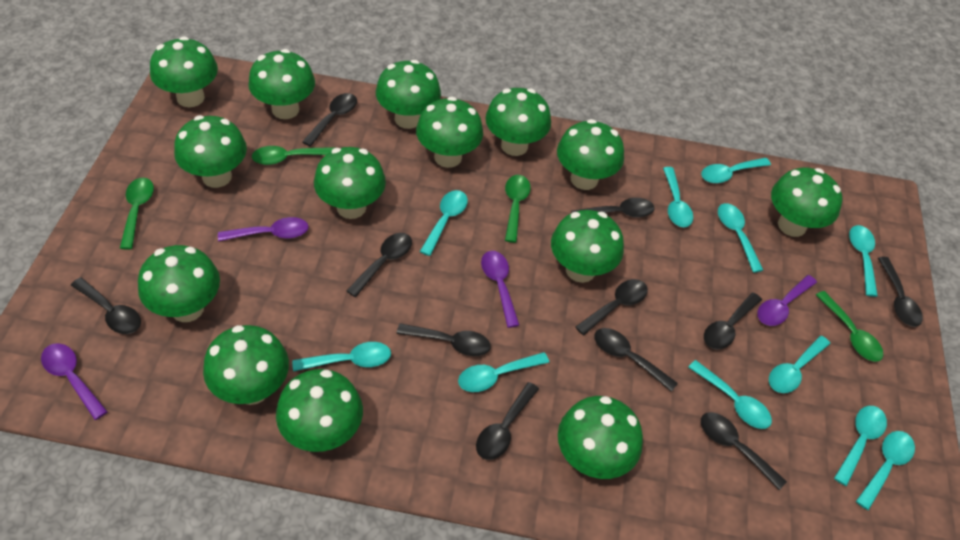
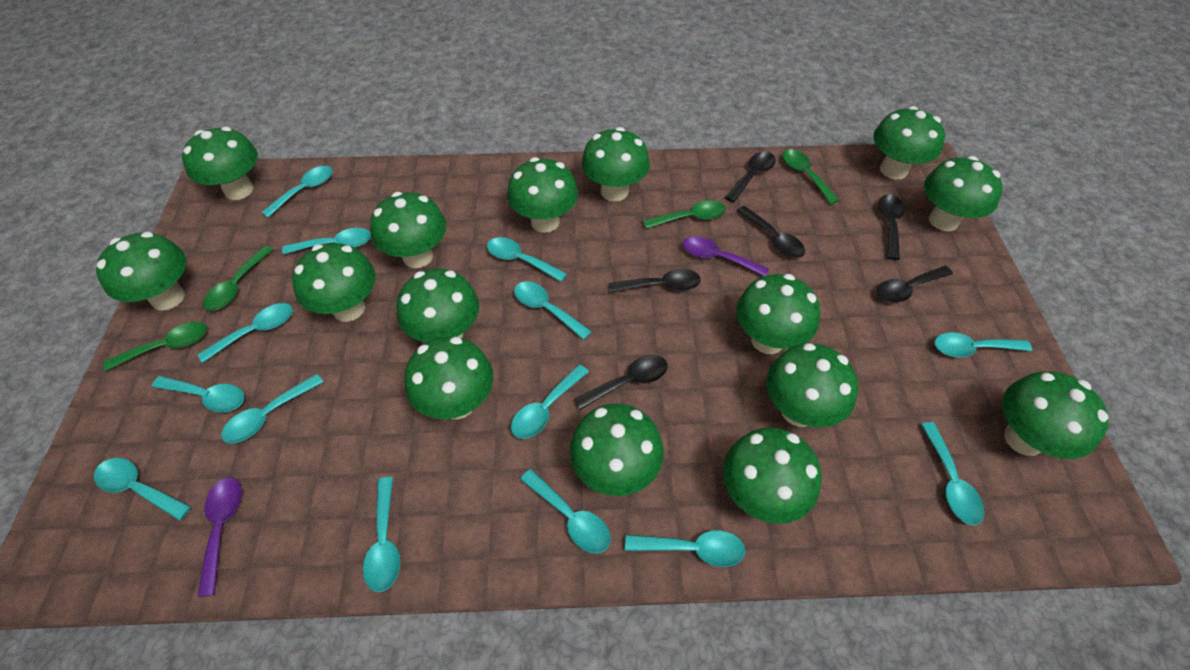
black spoon: [71,277,141,334] [302,93,357,147] [347,233,412,297] [396,323,491,356] [476,382,539,460] [571,198,654,217] [575,279,648,335] [594,328,678,392] [701,412,787,490] [704,293,762,350] [878,257,923,327] = 11 -> [574,355,668,410] [609,269,701,293] [725,152,776,203] [737,206,805,258] [877,266,953,303] [878,194,905,260] = 6
green mushroom: [138,245,220,322] [150,36,218,107] [174,115,247,188] [203,325,289,405] [248,49,315,119] [276,369,363,452] [314,147,386,219] [376,60,441,129] [416,97,483,168] [485,88,551,156] [551,210,624,283] [557,119,624,190] [558,396,643,479] [771,168,842,237] = 14 -> [96,232,186,311] [182,127,258,200] [292,243,376,322] [370,192,446,268] [396,269,479,342] [405,337,493,419] [507,157,578,233] [569,404,664,496] [581,127,650,202] [723,427,822,524] [736,274,820,354] [766,343,858,427] [873,106,945,179] [924,156,1003,231] [1002,372,1108,459] = 15
purple spoon: [41,343,108,420] [218,217,309,241] [481,251,519,328] [757,275,817,326] = 4 -> [197,477,242,597] [683,236,769,276] = 2
turquoise spoon: [292,342,391,372] [420,190,468,256] [458,352,549,392] [663,167,693,227] [688,360,772,429] [701,158,771,183] [718,203,763,273] [769,336,830,393] [834,406,887,486] [849,225,878,297] [856,431,915,510] = 11 -> [94,458,191,521] [152,376,244,412] [197,303,293,363] [221,374,323,444] [261,166,333,218] [282,228,371,254] [363,477,400,592] [487,237,567,282] [511,364,589,439] [514,281,592,340] [520,469,611,553] [625,530,746,567] [921,422,985,525] [934,332,1032,357] = 14

